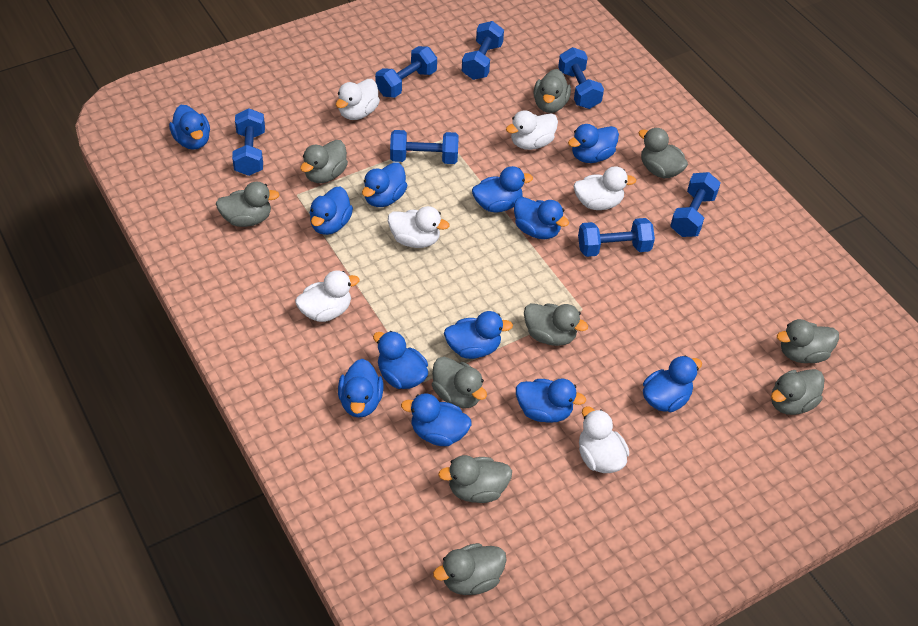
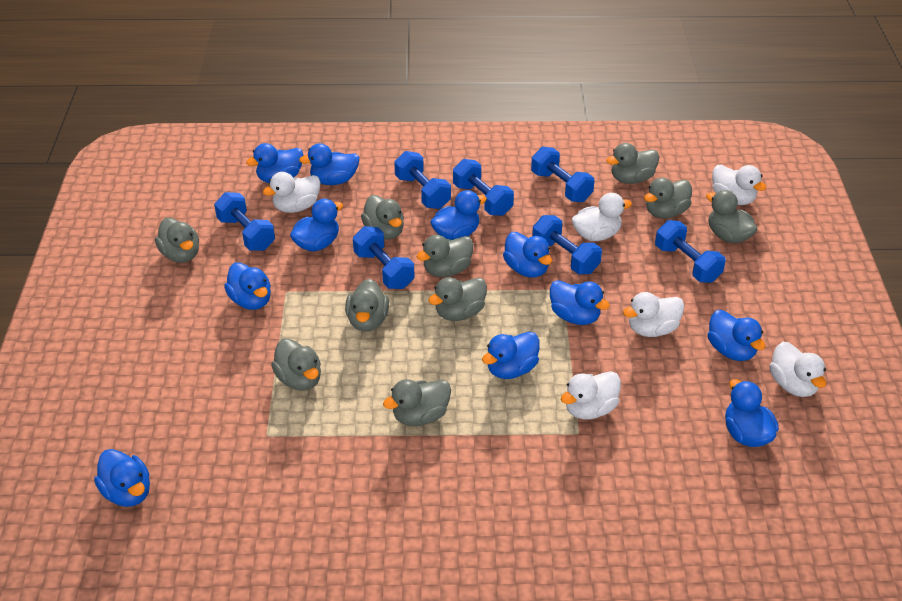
blue duck: [169,105,210,150] [309,186,353,235] [338,359,383,418] [362,162,408,207] [373,331,428,389] [401,393,472,446] [444,311,513,359] [472,166,533,212] [514,197,569,239] [516,378,586,423] [568,124,619,163] [643,356,702,412] = 12 -> [94,449,150,507] [224,262,271,310] [246,143,303,183] [290,199,343,251] [299,143,359,185] [430,190,487,240] [482,331,540,379] [503,232,552,277] [550,280,610,325] [708,310,765,361] [725,379,779,447] = 11

